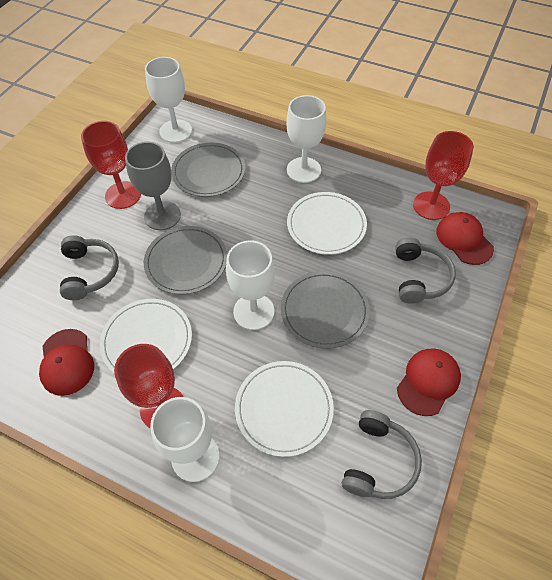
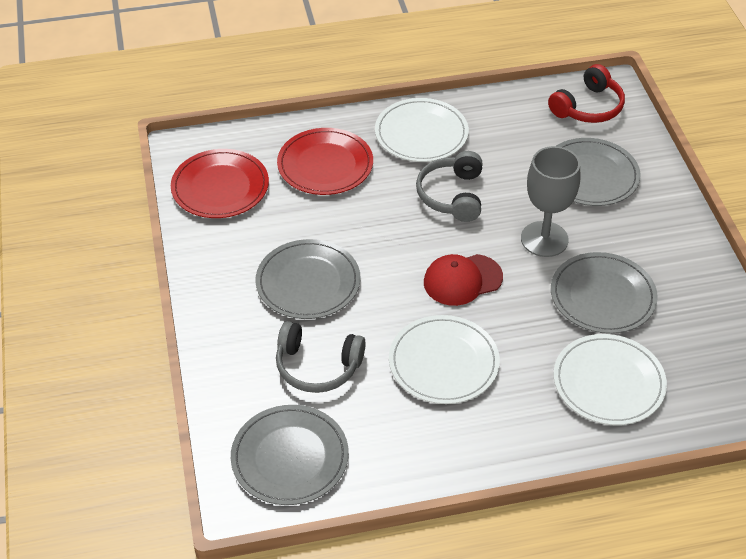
grey headphones: [60,235,119,300] [342,410,422,499] [395,237,456,304] = 3 -> [276,321,366,393] [416,151,482,222] = 2
grey plate: [144,226,227,294] [171,143,245,197] [281,271,370,349] = 3 -> [231,405,349,505] [256,239,361,319] [551,252,658,334] [556,138,640,206] = 4
red cap: [39,329,94,396] [397,349,461,416] [436,212,494,265] = 3 -> [424,254,503,306] = 1
red goblet: [81,121,141,209] [114,344,184,428] [413,131,474,220] = 3 -> none = 0
red headphones: none = 0 -> [548,64,625,123] = 1
red plate: none = 0 -> [171,149,269,218] [277,128,373,195] = 2
white goblet: [145,57,192,143] [150,397,220,482] [226,240,275,330] [286,95,327,183] = 4 -> none = 0

